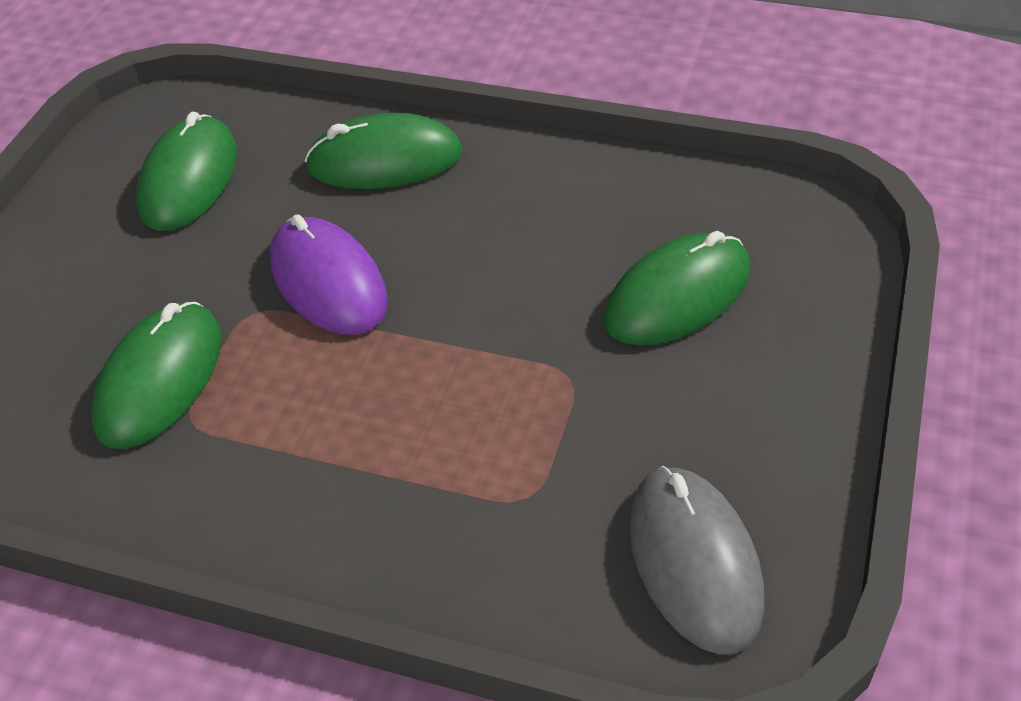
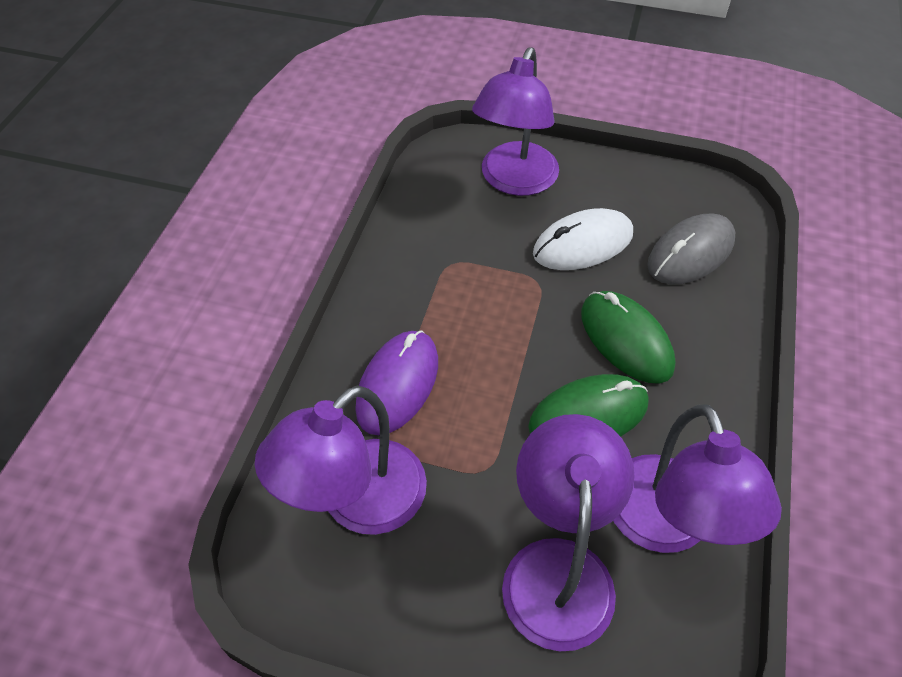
green mouse: [91,302,222,449] [136,111,237,231] [305,113,463,189] [604,231,751,346] = 4 -> [528,374,649,437] [581,291,675,384] = 2
purple lamp: none = 0 -> [254,385,427,535] [472,47,559,196] [502,414,634,651] [613,405,782,553] = 4
white mouse: none = 0 -> [533,208,633,270] = 1

